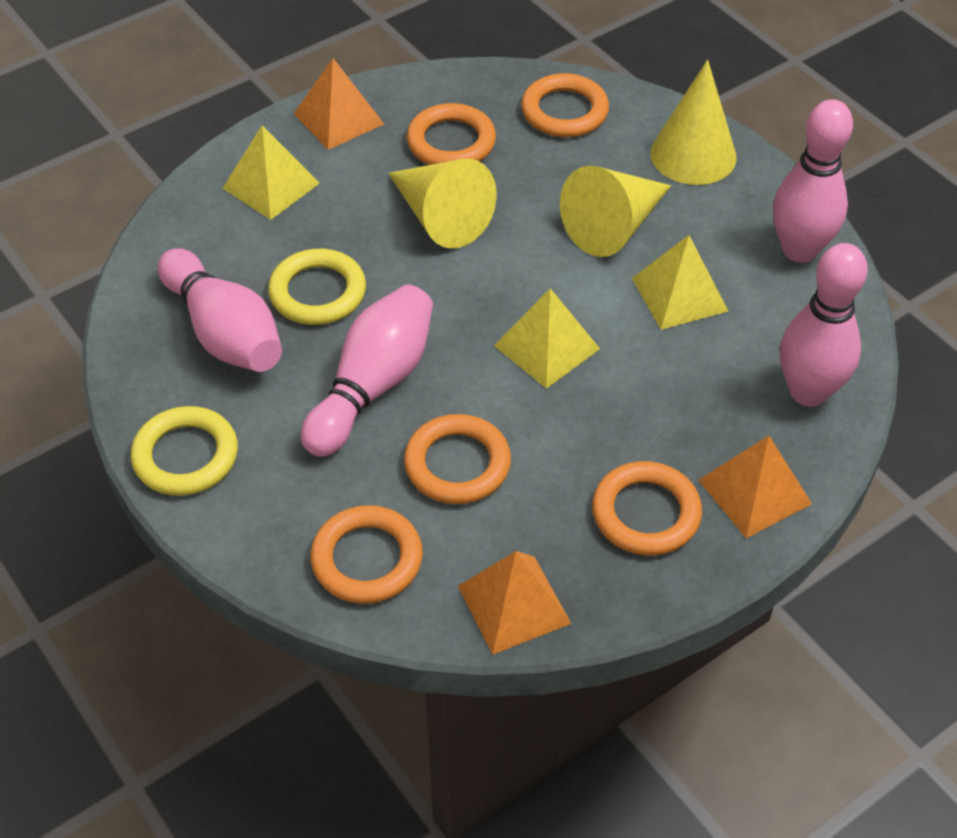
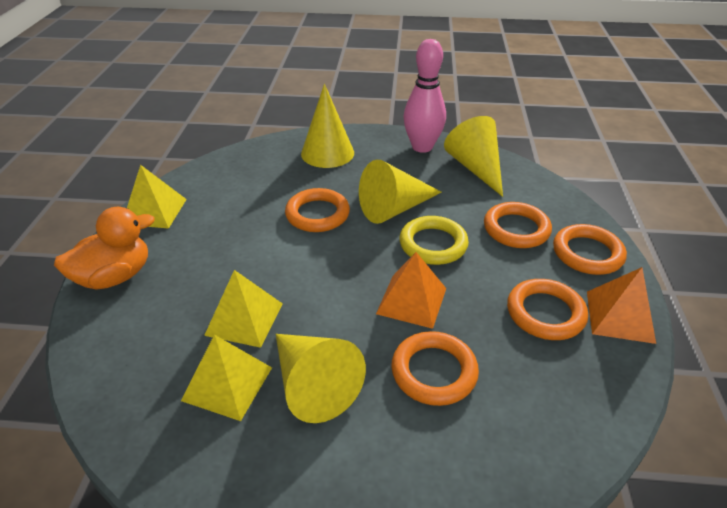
orange duck: none = 0 -> [54,207,155,290] = 1
orange pyramid: [293,58,384,150] [458,551,571,655] [698,436,812,538] = 3 -> [376,252,446,329] [587,267,656,344] = 2
pink bowling pin: [158,248,282,372] [301,284,433,457] [773,99,853,263] [780,243,868,407] = 4 -> [403,39,446,153] = 1
yellow cone: [388,159,497,249] [560,166,671,257] [650,60,736,185] = 3 -> [276,334,366,423] [301,84,354,168] [359,160,442,224] [444,116,503,197] = 4
yellow ring: [131,406,238,496] [268,249,366,325] = 2 -> [400,216,469,265] = 1

